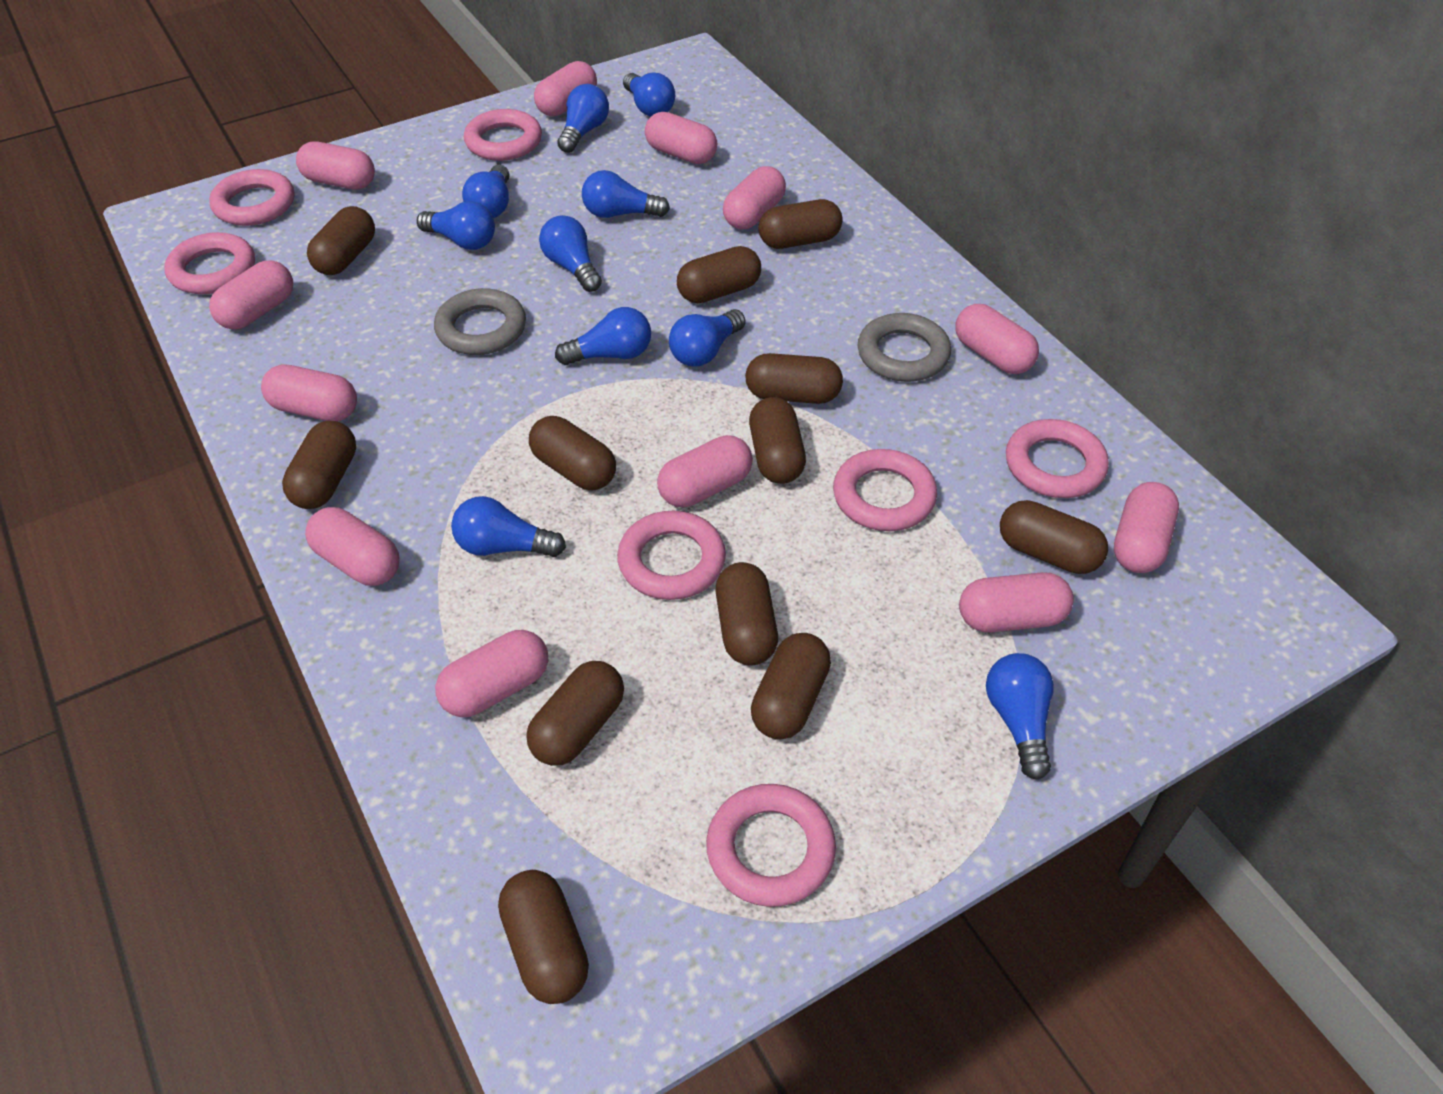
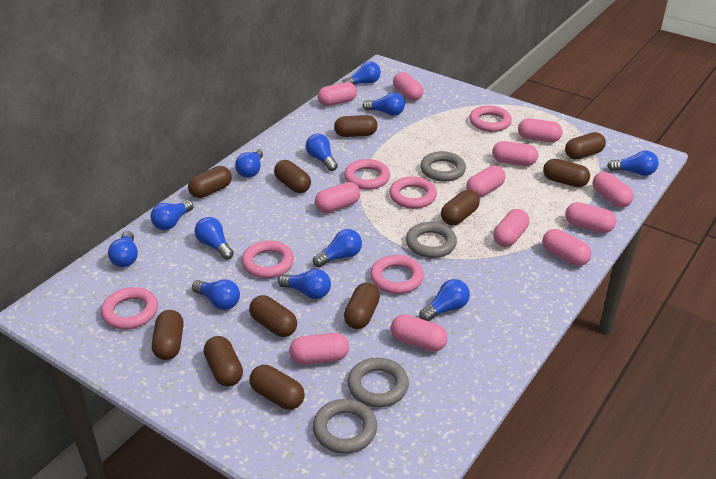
blue light bulb: [417,201,495,250] [451,496,566,557] [462,165,510,218] [539,215,602,292] [555,307,651,365] [557,84,609,153] [582,170,670,218] [623,73,675,117] [669,309,745,367] [986,653,1054,780] = 10 -> [108,231,138,267] [150,200,193,230] [192,279,240,310] [195,217,234,260] [235,149,263,178] [278,269,331,299] [306,134,338,171] [313,229,362,267] [342,61,381,85] [362,93,405,116] [419,279,470,321] [607,151,659,176] = 12
brown capsule: [282,421,356,509] [307,206,375,275] [498,870,589,1004] [526,661,624,766] [529,416,616,490] [677,246,761,303] [716,562,778,666] [745,353,843,404] [749,397,806,484] [751,633,831,740] [758,199,843,249] [1000,500,1108,574] = 12 -> [152,310,184,360] [188,166,232,198] [204,336,243,386] [249,295,297,337] [250,365,305,410] [274,160,311,193] [334,115,378,137] [344,282,380,329] [441,190,480,225] [543,159,590,187] [565,132,606,160] = 11
grey ring: [434,288,526,355] [857,313,951,382] = 2 -> [313,399,377,454] [347,358,409,407] [406,222,457,258] [420,151,466,182] = 4
pink ring: [164,232,255,294] [209,169,294,226] [464,109,542,161] [617,511,726,600] [706,784,836,907] [833,449,937,531] [1006,419,1109,498] = 7 -> [101,287,158,329] [242,240,294,278] [344,159,390,190] [370,255,424,294] [389,176,437,209] [469,105,512,132] = 6

